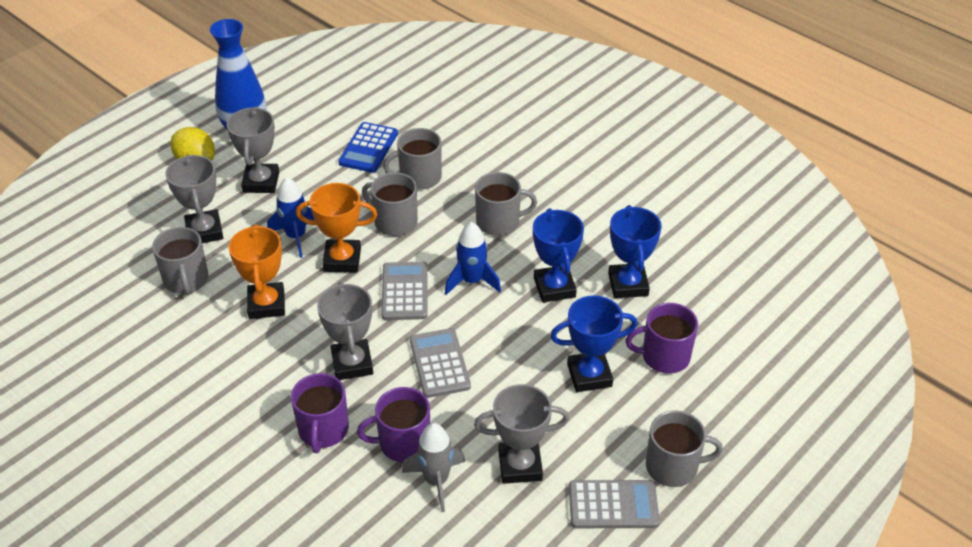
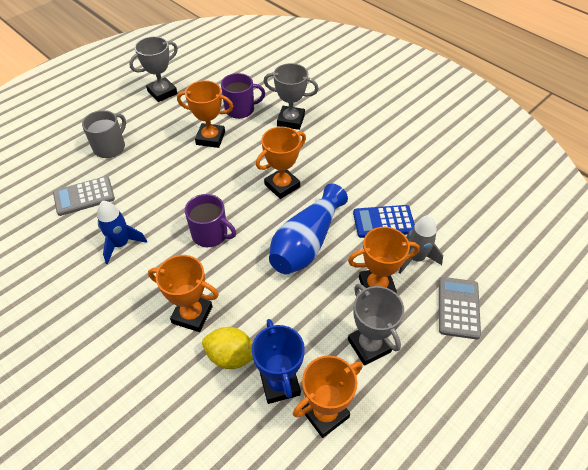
blue rocket: [267,177,314,258] [445,222,501,295] = 2 -> [97,201,147,264] = 1
blue trophy: [533,208,584,303] [550,295,638,392] [608,205,662,298] = 3 -> [252,319,305,404] = 1
grey calculator: [381,262,427,320] [410,328,471,398] [569,480,660,528] = 3 -> [53,176,115,216] [439,277,481,339] = 2
grey mug: [152,227,208,295] [362,172,418,236] [383,128,442,190] [475,172,537,236] [646,410,723,487] = 5 -> [82,110,126,158] = 1
grey trophy: [165,154,223,243] [227,107,279,193] [317,282,373,380] [474,384,569,484] = 4 -> [129,36,178,102] [264,63,319,130] [348,284,404,366] = 3
orange trophy: [228,224,285,319] [296,183,377,272] = 2 -> [148,255,219,332] [177,80,234,148] [256,127,306,199] [293,356,363,438] [348,227,420,293] = 5
purple mug: [291,373,349,453] [357,387,430,462] [625,303,698,374] = 3 -> [185,194,236,247] [221,73,265,119] = 2

